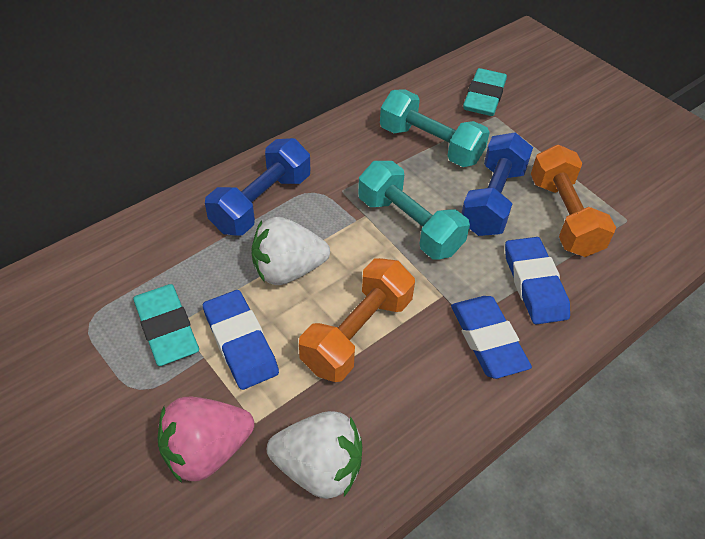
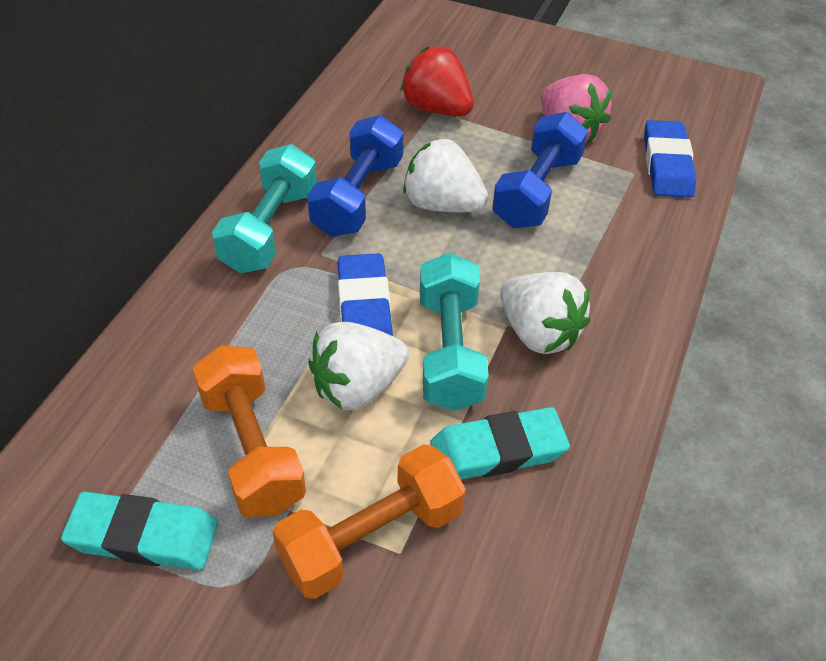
blue eraser: [203,290,279,390] [451,296,532,379] [505,237,570,325] = 3 -> [338,253,393,336] [644,120,696,198] = 2
red strawberry: none = 0 -> [401,46,474,116] = 1
white strawberry: [251,217,330,285] [267,411,362,499] = 2 -> [308,322,409,410] [403,138,488,212] [500,272,590,354] = 3

